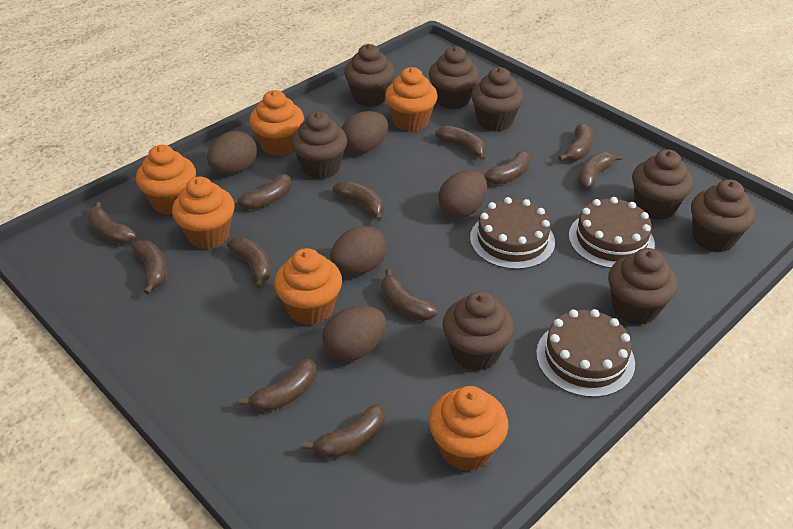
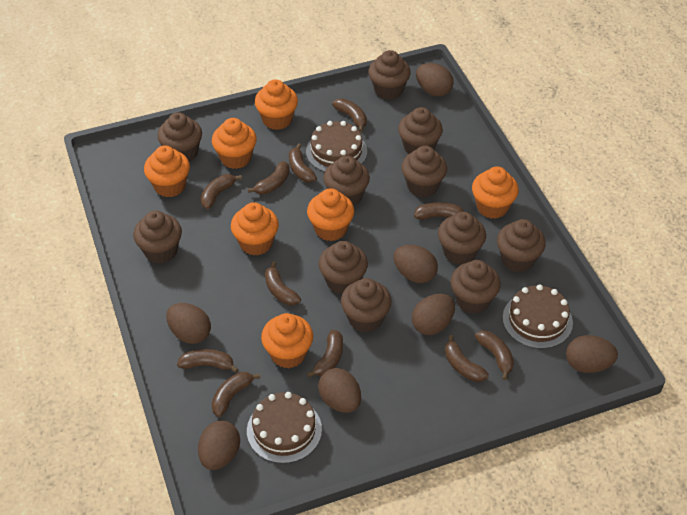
brown banana: [87,202,136,244] [132,240,167,295] [227,237,271,288] [233,174,292,210] [239,359,316,412] [303,404,385,458] [332,181,384,221] [381,269,438,321] [435,126,486,161] [482,151,531,185] [558,123,593,161] [578,152,622,189] = 12 -> [177,349,239,373] [201,174,242,209] [211,372,260,417] [248,161,290,195] [265,261,301,305] [289,143,317,183] [307,330,343,377] [332,98,367,132] [414,202,464,220] [445,335,489,382] [475,330,514,380] = 11
brown cupcake: [291,111,347,179] [344,44,395,107] [429,46,479,109] [443,291,514,371] [471,67,524,132] [608,248,678,325] [632,149,693,220] [691,179,755,252] = 8 -> [133,210,182,264] [157,112,202,162] [318,241,368,294] [324,156,370,206] [341,278,392,332] [368,50,411,100] [398,107,443,154] [401,146,447,197] [438,212,486,265] [450,260,501,314] [497,219,546,272] = 11
brown egg: [207,131,257,174] [322,306,386,361] [330,226,387,274] [341,111,388,154] [438,170,487,218] = 5 -> [166,303,211,344] [198,421,240,470] [318,368,361,413] [393,245,438,283] [412,294,455,335] [416,63,454,97] [566,335,618,373] = 7
orange cupcake: [136,145,196,215] [172,177,235,249] [249,90,304,156] [274,248,342,325] [385,67,438,132] [429,386,508,471] = 6 -> [144,145,190,197] [212,118,256,169] [231,202,279,256] [255,79,298,130] [261,313,313,368] [307,188,354,241] [472,166,519,219] = 7

